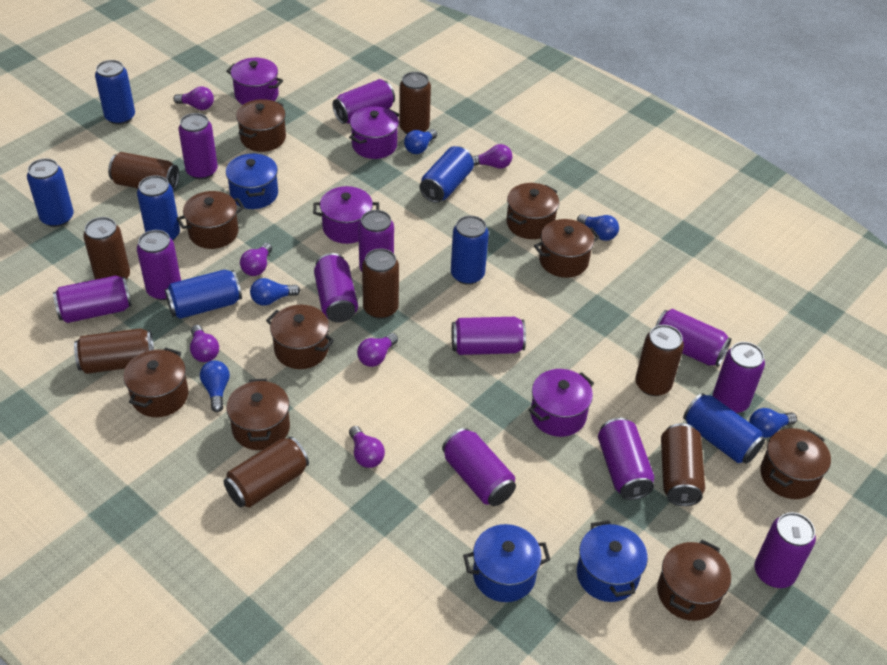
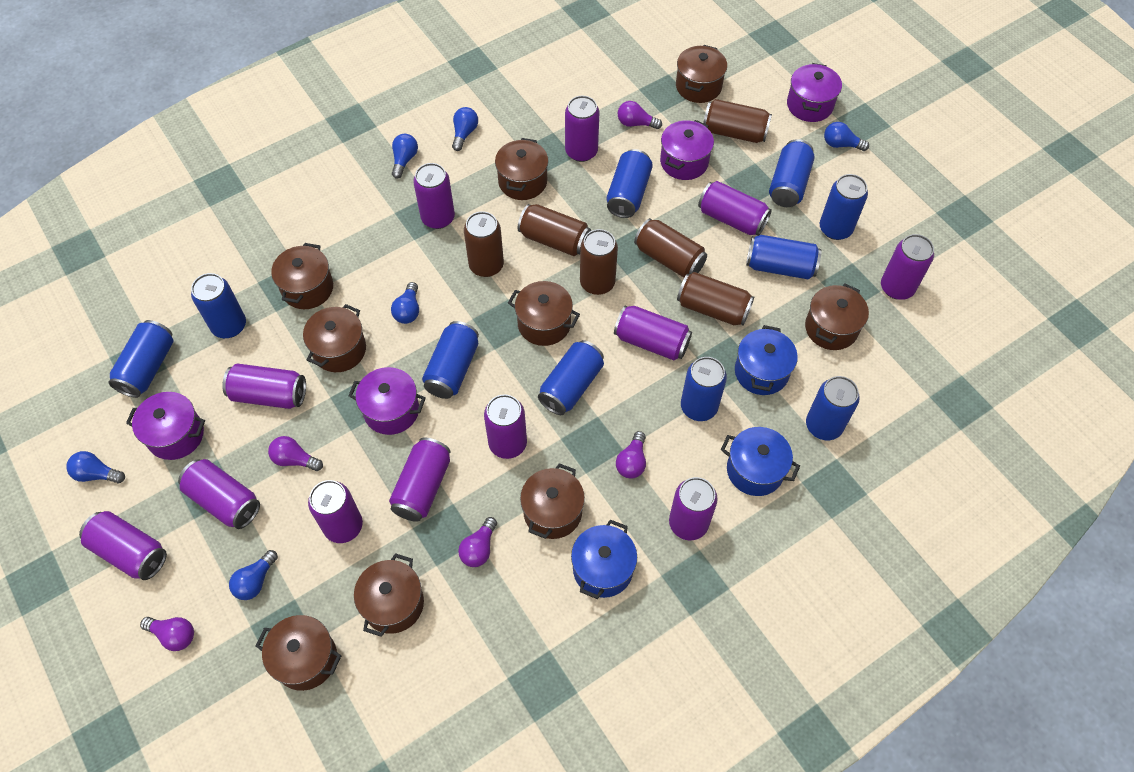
blue can: [27,158,74,227] [95,60,135,125] [137,175,180,240] [165,270,242,319] [420,146,474,203] [451,216,489,285] [683,393,765,464] = 7 -> [108,320,174,398] [191,273,246,338] [422,321,479,399] [538,340,604,415] [606,149,653,218] [681,357,727,421] [746,235,821,280] [769,139,815,207] [806,376,860,440] [820,174,868,240] = 10
blue light bulb: [200,360,230,412] [250,278,300,306] [404,129,437,154] [577,214,619,241] [749,408,797,438] = 5 -> [66,451,125,483] [229,550,278,600] [391,282,419,324] [392,134,418,179] [452,107,478,151] [824,122,869,151] = 6
brown can: [74,328,154,374] [83,217,130,280] [108,152,179,191] [224,437,309,507] [362,248,399,319] [399,72,431,134] [635,325,684,396] [661,423,705,506] = 8 -> [464,211,504,277] [518,204,591,256] [580,229,618,295] [634,218,707,277] [677,272,754,325] [703,99,772,143] = 6
purple light bulb: [173,87,214,110] [190,325,219,362] [240,243,272,276] [349,426,385,468] [357,333,398,367] [472,144,512,169] = 6 -> [140,617,194,651] [268,436,323,471] [458,517,497,567] [616,431,646,478] [618,101,662,129] = 5

